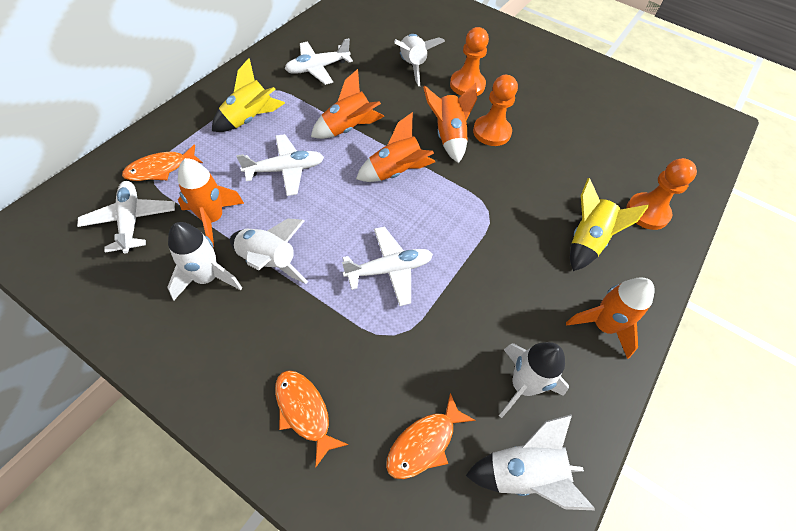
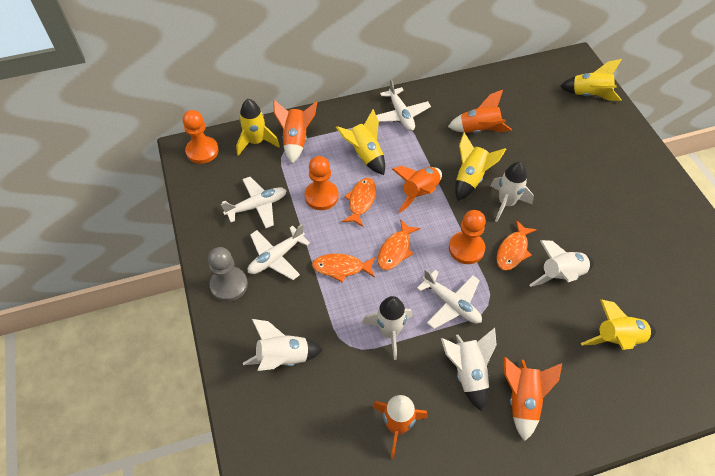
grey pawn: none = 0 -> [208,247,248,302] = 1
orange fish: [122,144,203,181] [275,370,348,468] [386,393,475,479] = 3 -> [312,254,375,282] [342,178,376,227] [378,219,420,270] [496,220,537,270] = 4
yellow rocket: [212,58,285,132] [570,178,649,271] = 2 -> [236,99,280,156] [336,109,385,175] [455,132,506,201] [560,59,622,101] [581,300,656,350] = 5

